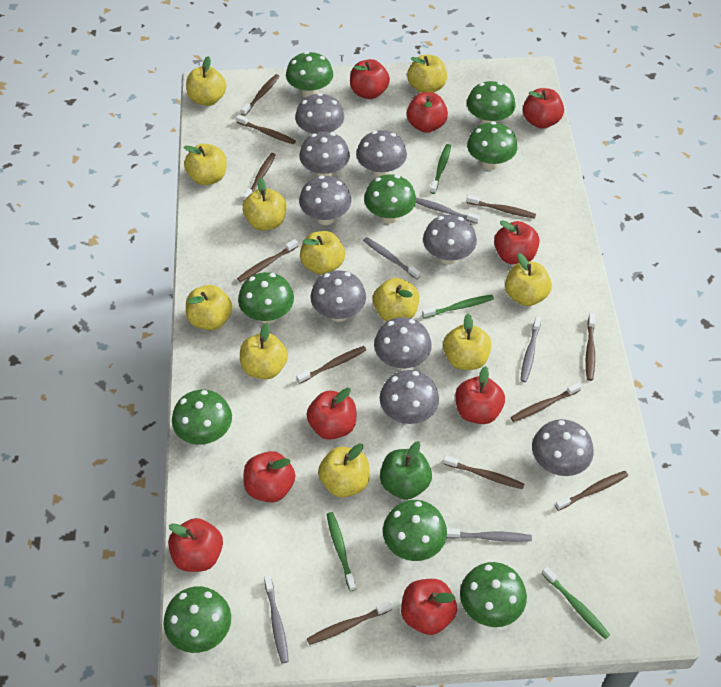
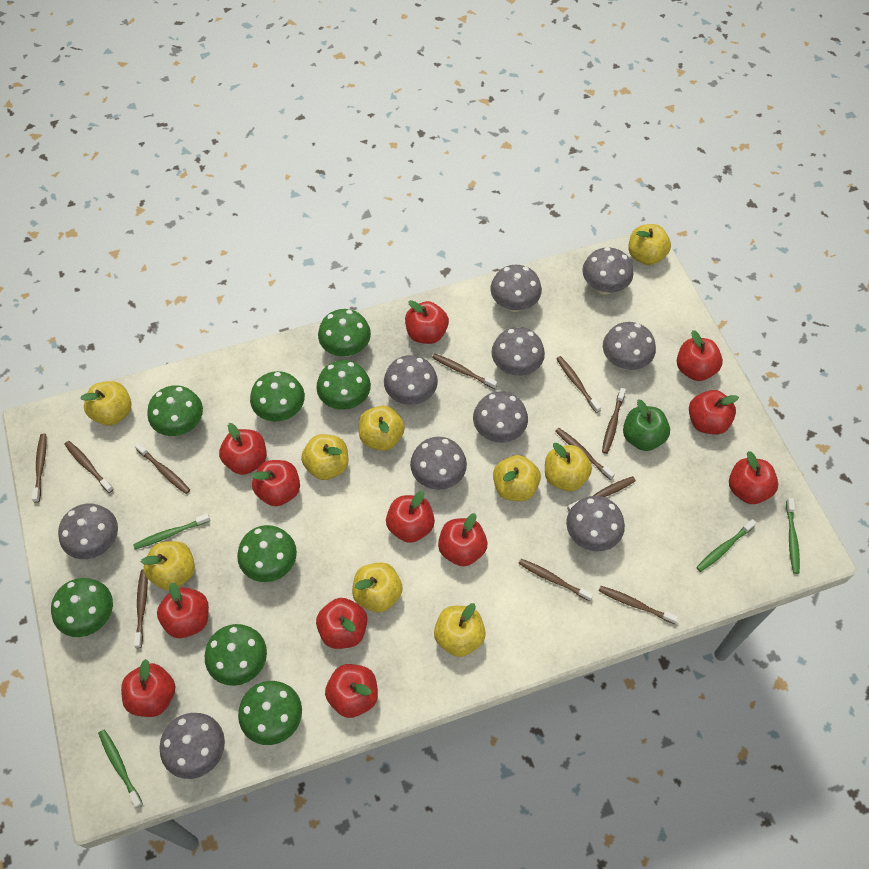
green mushroom: [163,586,231,653] [172,390,232,444] [238,272,294,324] [286,52,333,98] [364,174,416,224] [383,500,447,561] [460,562,527,627] [467,81,515,125] [467,122,517,170] = 9 -> [51,578,113,637] [147,385,203,436] [205,624,267,686] [237,525,297,582] [238,681,302,745] [250,371,305,421] [316,360,371,410] [318,309,371,357] = 8
grey mushroom: [295,93,344,135] [299,132,350,177] [299,176,351,225] [311,270,366,322] [356,130,407,177] [374,317,432,370] [380,370,439,424] [423,215,477,265] [532,419,594,476] = 9 -> [58,504,118,559] [160,713,225,779] [384,355,438,405] [410,437,467,490] [473,392,528,443] [490,265,542,312] [491,327,545,376] [566,496,625,552] [582,247,633,295] [603,322,656,370] = 10
grey toothbrush: [264,575,289,663] [363,237,421,279] [416,198,480,224] [446,528,532,542] [520,316,541,382] = 5 -> none = 0
red apple: [168,518,223,572] [244,451,295,503] [306,388,356,440] [350,59,390,99] [401,579,457,635] [407,92,448,133] [455,366,505,424] [494,220,539,265] [523,88,564,129] = 9 -> [121,659,175,717] [157,582,209,638] [219,423,267,475] [251,460,300,506] [316,598,367,649] [325,664,378,718] [386,491,435,543] [405,300,449,344] [438,513,488,566] [677,330,723,381] [689,390,739,435] [729,451,778,504] = 12
yellow apple: [184,143,227,185] [186,56,226,106] [186,285,233,330] [240,323,288,379] [243,178,286,230] [300,231,345,275] [318,443,370,498] [373,278,419,322] [407,55,447,93] [443,314,491,370] [505,253,552,306] = 11 -> [80,381,131,426] [141,541,195,590] [301,434,348,480] [352,563,403,612] [359,405,405,451] [434,603,486,657] [493,455,541,501] [545,443,592,491] [628,224,671,265] = 9

